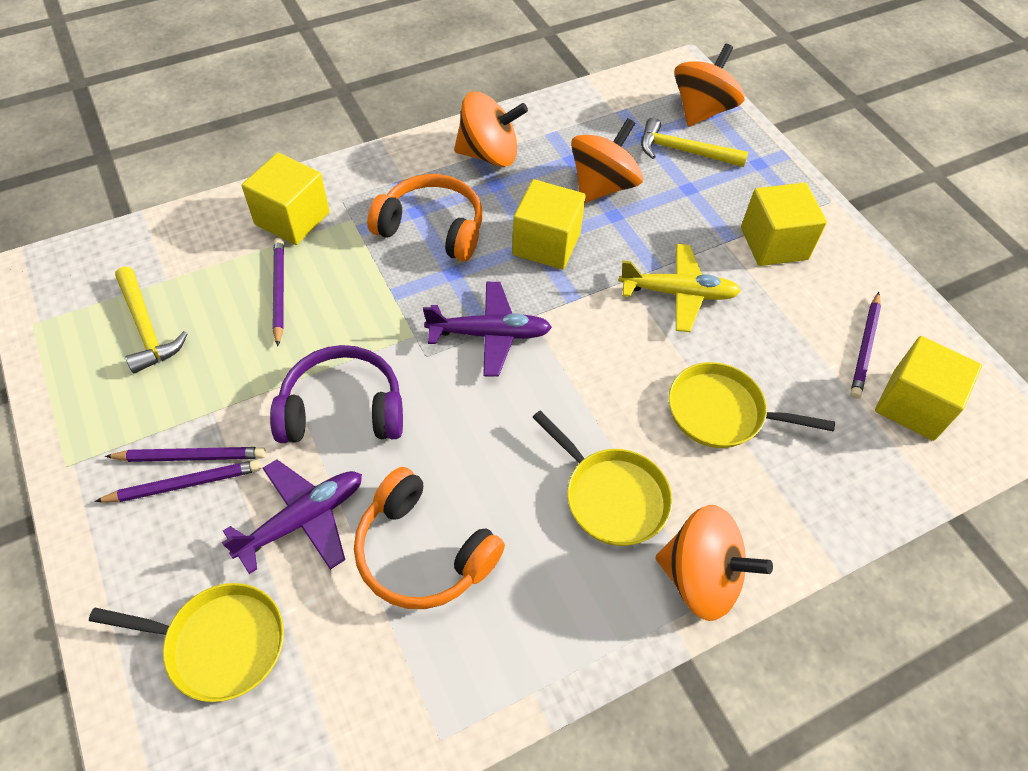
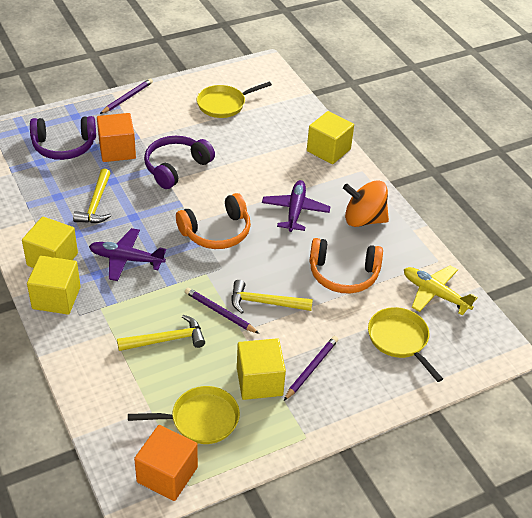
orange cube: none = 0 -> [97,113,136,162] [134,425,198,501] = 2
orange spinning top: [454,92,528,167] [571,118,643,203] [656,505,773,621] [674,44,745,127] = 4 -> [343,180,389,227] = 1
purple headphones: [270,345,403,443] = 1 -> [30,116,96,160] [144,136,215,189] = 2
purple pencil: [95,460,261,502] [105,447,266,462] [272,238,284,347] [850,292,881,399] = 4 -> [100,78,153,114] [185,287,259,334] [284,336,338,401] = 3
yellow hammer: [115,266,188,373] [641,118,748,167] = 2 -> [73,169,111,223] [117,315,205,351] [231,280,313,313] = 3

